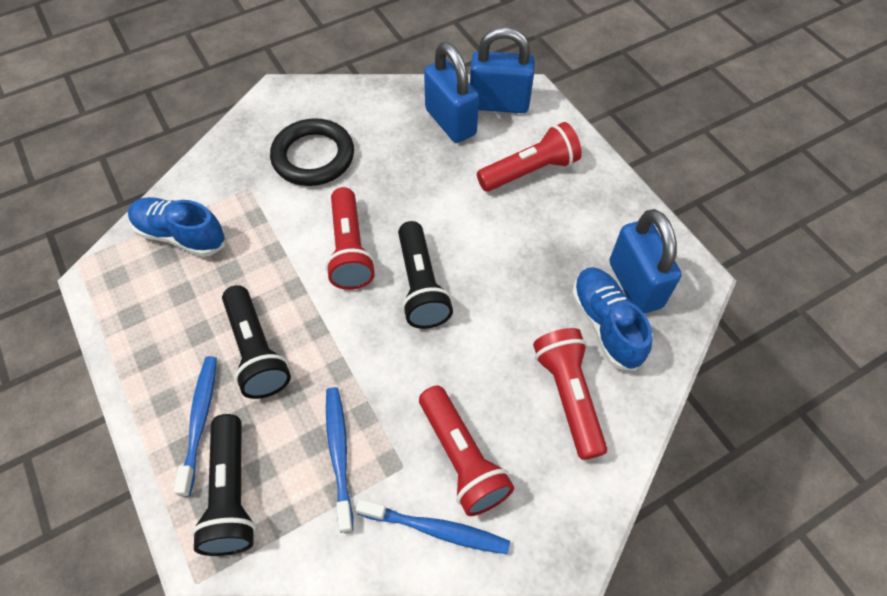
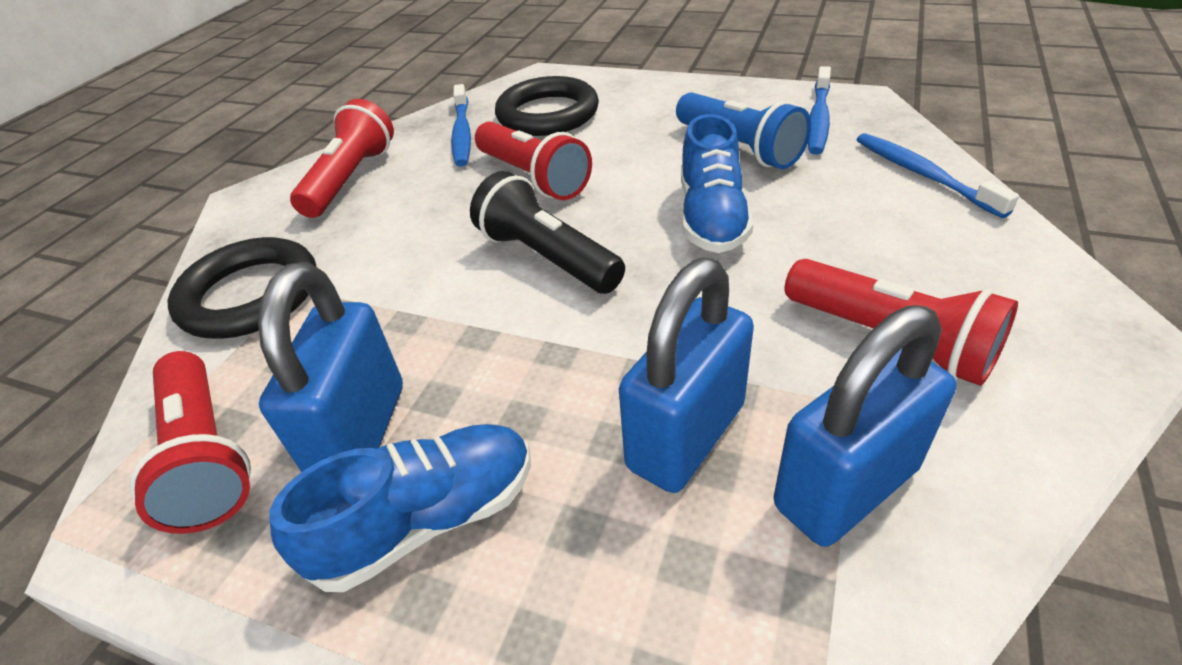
black flashlight: [192,414,256,556] [222,285,291,399] [398,221,453,329] = 3 -> [470,171,625,294] = 1
black ring: [270,118,354,186] = 1 -> [168,237,317,339] [495,76,599,136] = 2
blue flashlight: none = 0 -> [676,92,811,169] = 1

